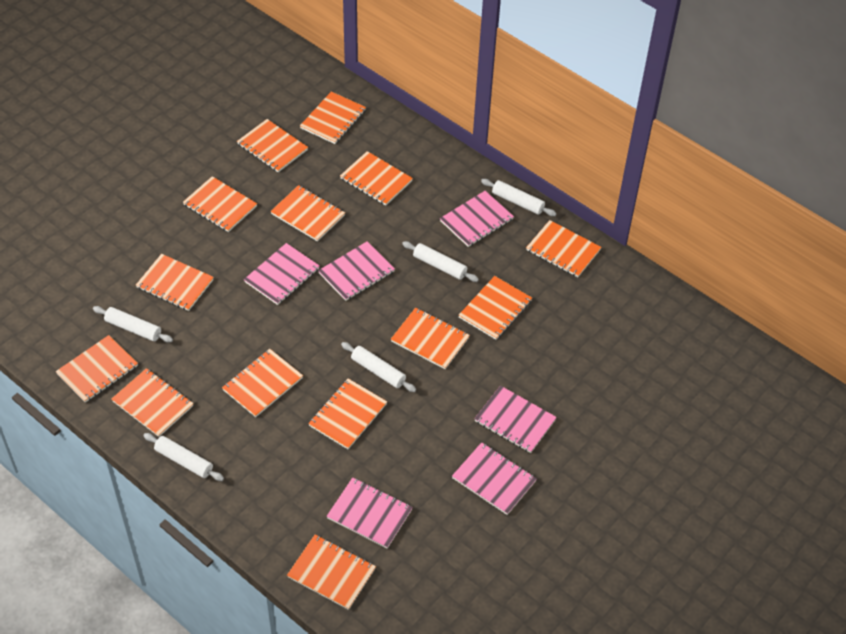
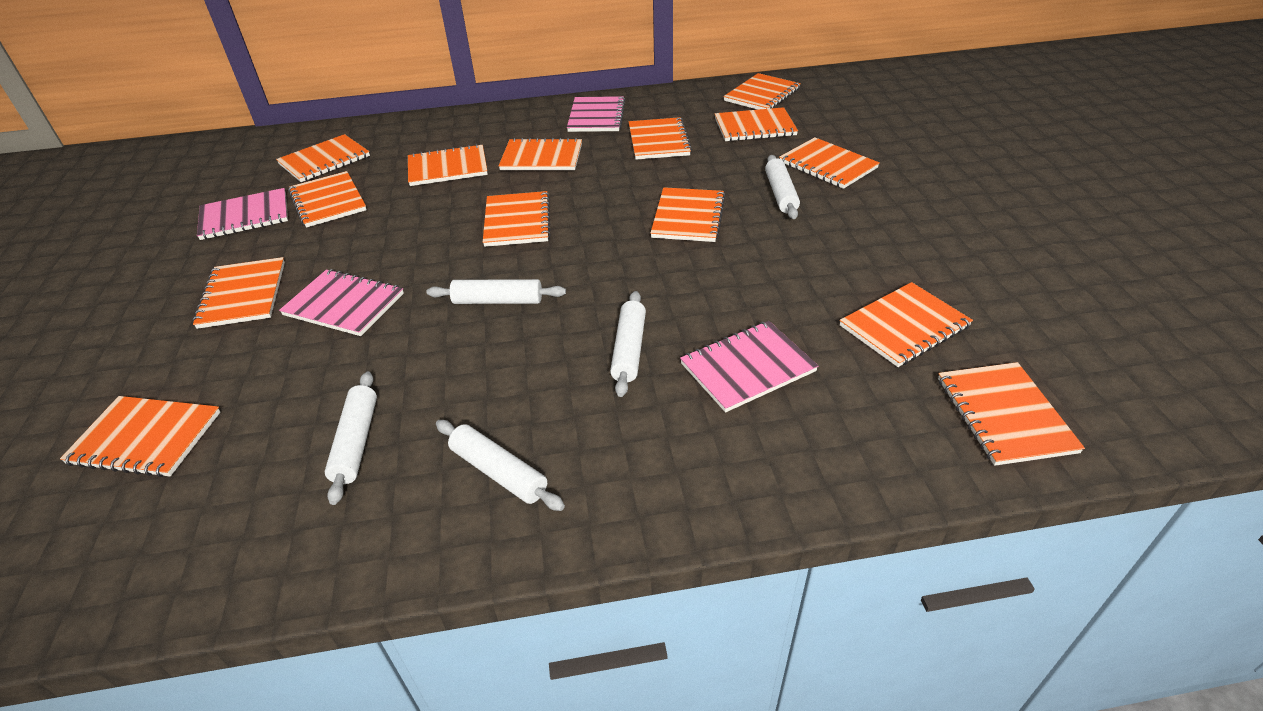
pink notebook: [244,243,320,305] [318,241,395,301] [327,477,413,549] [440,191,514,247] [452,442,537,515] [474,386,557,453] = 6 -> [197,188,288,240] [279,269,404,336] [567,96,625,132] [680,321,818,412] = 4

